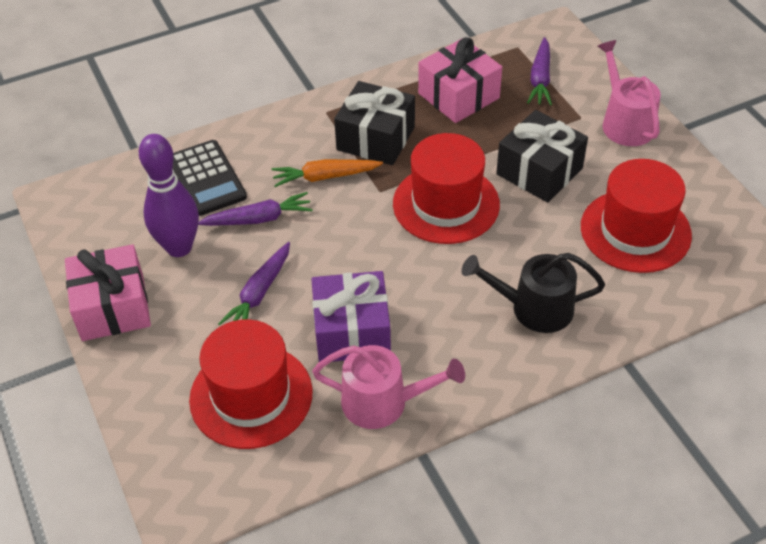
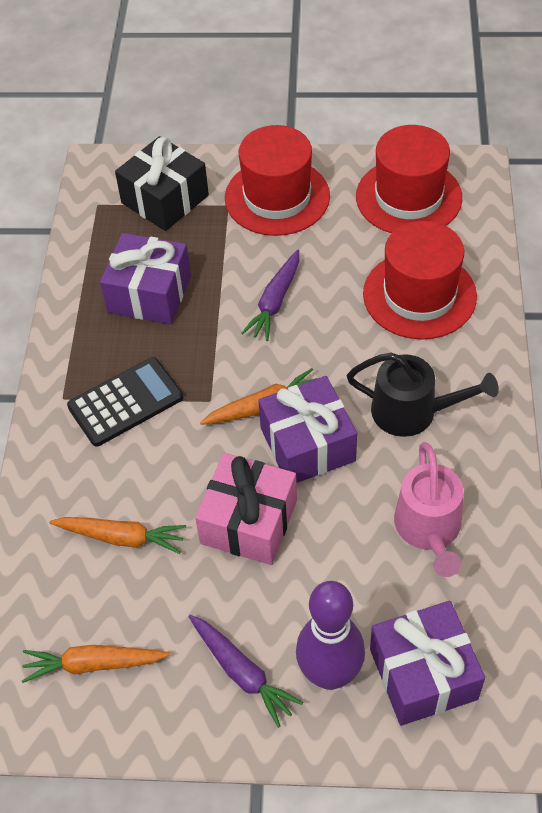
black gift: [334,81,415,165] [496,110,588,203] = 2 -> [115,136,209,231] = 1
orange carrot: [272,159,383,187] = 1 -> [22,645,170,683] [49,517,186,554] [200,368,318,425] = 3
pink gift: [65,244,151,341] [418,37,502,123] = 2 -> [195,453,297,565] = 1
pink watering can: [312,345,465,429] [598,40,661,146] = 2 -> [394,442,464,577] = 1
purple carrot: [198,192,313,226] [218,242,290,325] [527,37,552,106] = 3 -> [188,615,303,728] [242,250,299,341] = 2
purple gift: [312,271,391,362] = 1 -> [100,233,191,324] [258,376,357,483] [370,601,485,726] = 3

